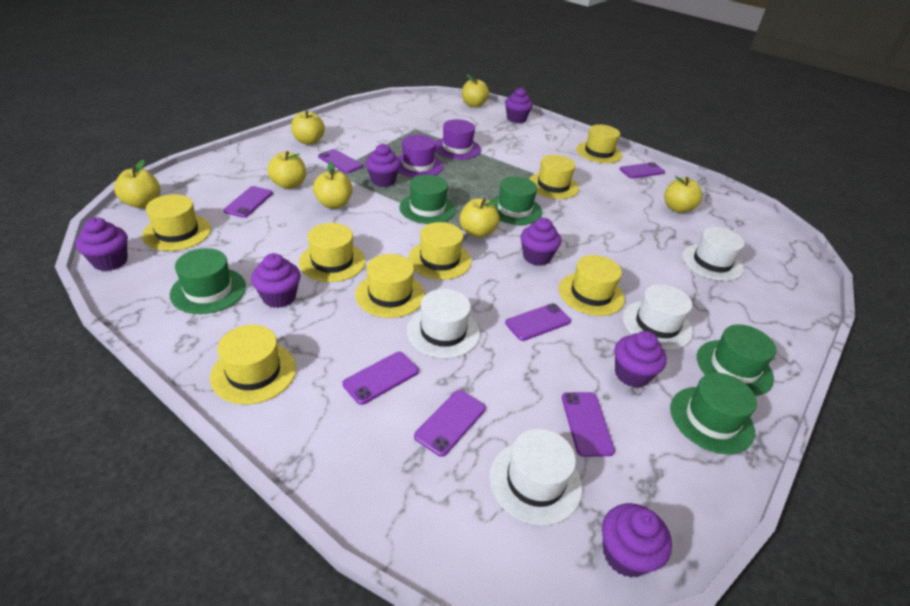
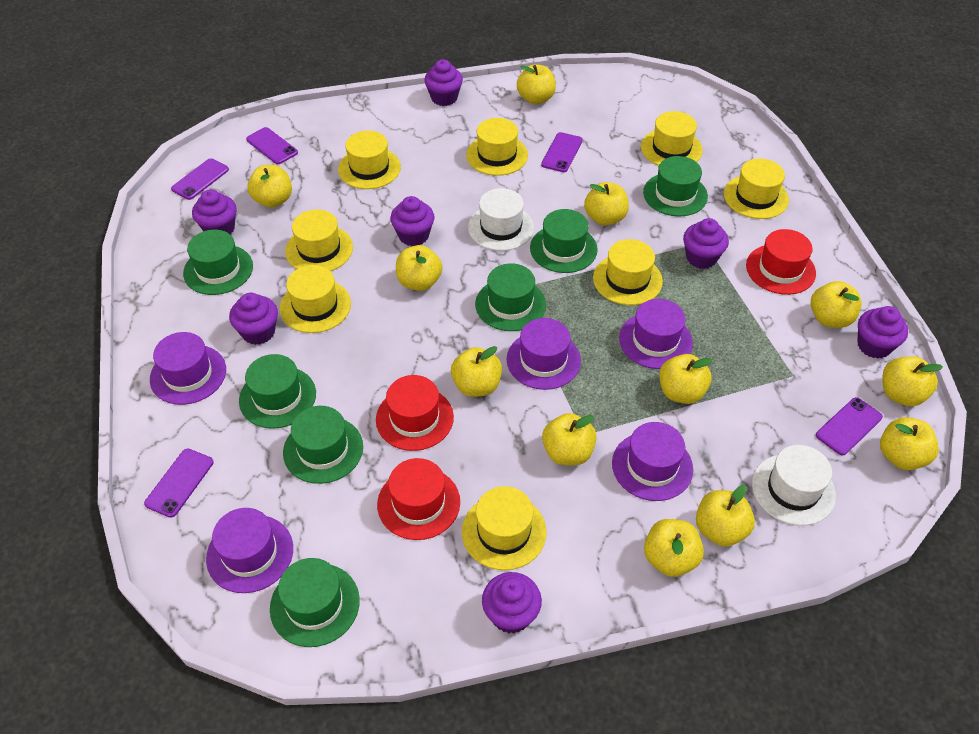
green hat: [170,248,246,314] [399,175,456,224] [490,176,542,225] [671,373,757,454] [697,324,776,396] = 5 -> [183,230,253,295] [239,354,316,429] [270,558,360,647] [283,406,363,484] [475,263,546,331] [530,209,598,273] [643,156,708,216] = 7
purple hat: [398,135,443,177] [435,119,481,159] = 2 -> [150,332,226,405] [206,508,293,593] [507,318,581,390] [612,422,693,501] [619,299,693,369] = 5
purple phone: [223,186,273,218] [318,149,363,173] [342,352,419,405] [414,390,486,457] [505,303,571,341] [562,392,615,457] [619,162,665,179] = 7 -> [144,449,214,518] [171,158,229,200] [246,127,298,164] [541,132,583,172] [816,397,883,455] = 5
red hat: none = 0 -> [376,375,454,451] [377,458,460,540] [746,229,816,295] = 3
white hat: [407,289,480,359] [489,429,582,526] [623,284,693,349] [682,227,745,281] = 4 -> [468,188,534,251] [752,445,836,526] = 2
yellow apple: [114,159,161,208] [267,151,306,189] [291,110,325,145] [313,162,352,209] [460,199,500,238] [462,74,489,107] [664,176,702,213] = 7 -> [247,165,292,208] [396,245,442,291] [451,346,502,397] [517,64,556,104] [542,413,597,465] [584,182,629,226] [644,519,704,577] [659,354,712,404] [696,485,755,547] [811,281,862,328] [880,417,939,470] [882,356,943,406] = 12

